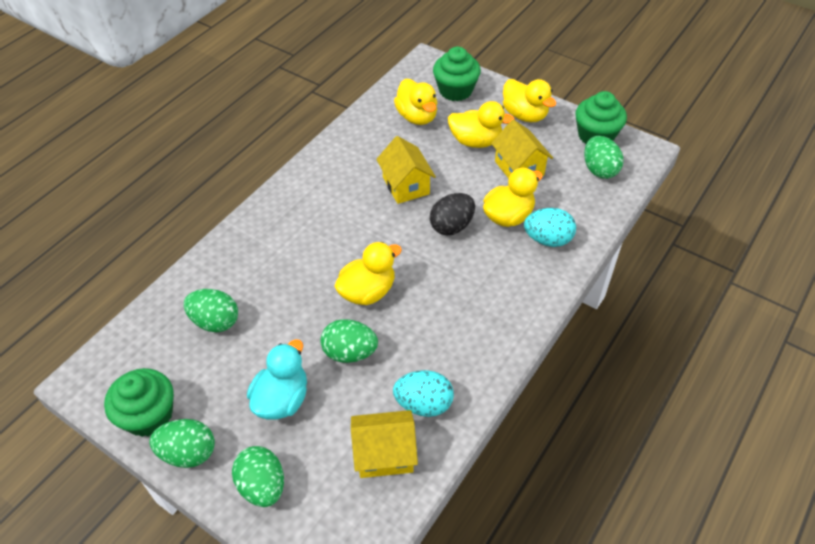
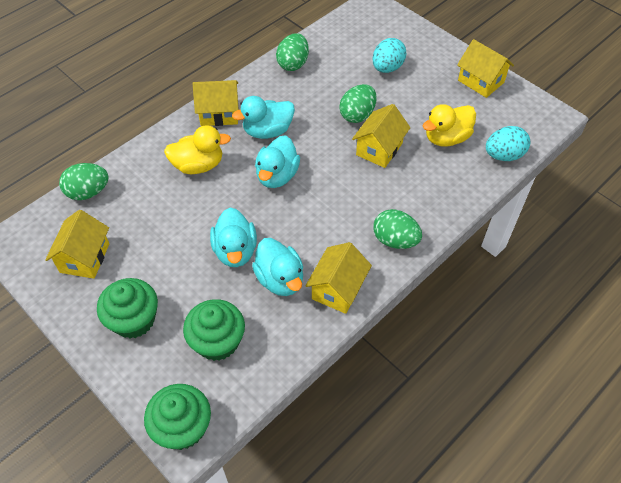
black egg: [430,193,475,235] = 1 -> none = 0
green egg: [149,419,215,468] [184,289,238,332] [232,446,284,507] [320,319,378,363] [584,136,623,179] = 5 -> [59,163,109,200] [276,33,309,71] [339,84,377,123] [373,209,422,249] = 4
turquoise duck: [247,339,307,420] = 1 -> [210,208,257,267] [232,96,295,139] [252,238,303,296] [255,135,300,188] = 4
yellow duck: [334,242,402,305] [394,79,438,125] [448,101,515,148] [483,168,543,227] [503,79,556,122] = 5 -> [164,125,231,174] [423,104,476,147] = 2
yellow house: [351,410,418,478] [376,136,436,204] [491,119,553,179] = 3 -> [45,210,109,279] [193,80,239,126] [305,242,372,314] [352,104,410,168] [457,39,514,98] = 5

